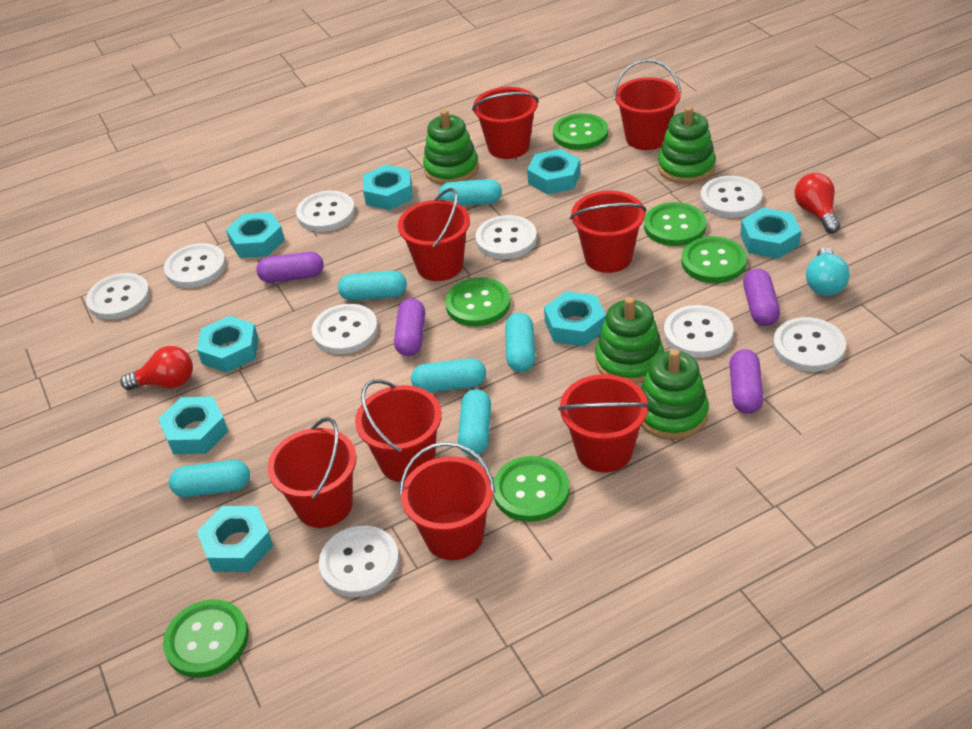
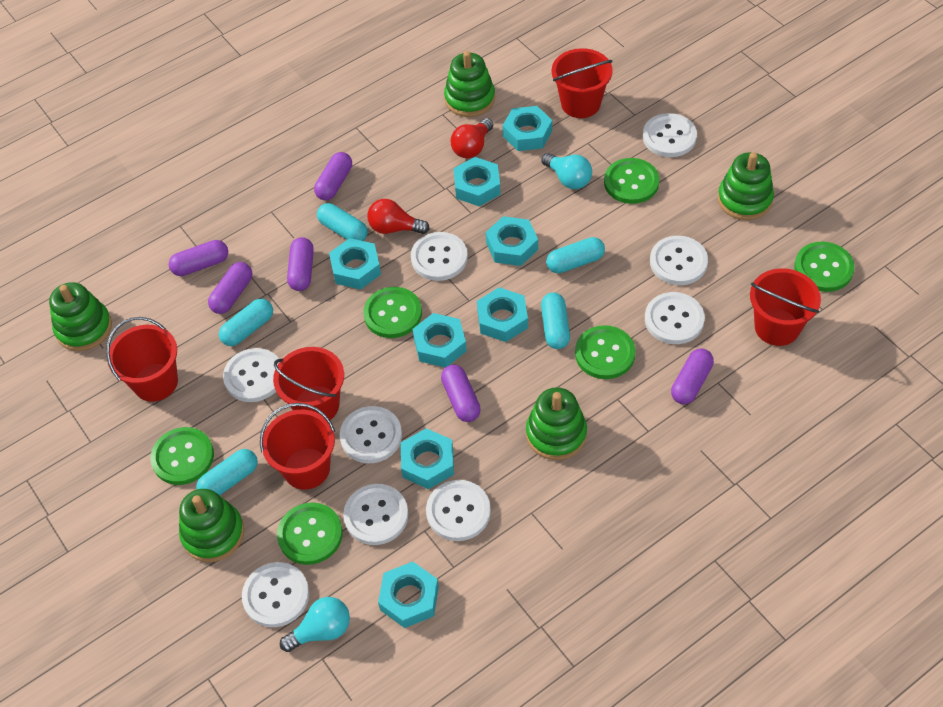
green stacking toy: [423,110,479,185] [595,297,664,384] [641,349,709,440] [658,106,716,184] = 4 -> [49,282,112,351] [179,489,244,562] [444,51,495,117] [526,387,587,460] [718,152,774,220] = 5
purple capsule: [256,252,324,283] [394,298,425,356] [729,349,764,414] [743,269,780,326] = 4 -> [169,240,228,276] [208,262,252,314] [287,237,314,291] [314,152,352,200] [441,365,481,422] [671,349,714,404] = 6
red bucket: [267,417,357,528] [355,379,442,482] [398,188,470,281] [399,442,495,560] [472,87,539,159] [558,374,650,472] [570,191,646,273] [614,59,681,150] = 8 -> [106,317,178,402] [260,403,335,490] [273,347,344,420] [552,48,613,118] [750,268,821,346] = 5
turquoise capsule: [169,460,250,497] [338,271,407,301] [411,358,486,392] [439,179,502,206] [458,389,491,455] [505,313,535,372] = 6 -> [196,449,258,495] [219,299,273,346] [317,203,368,241] [541,292,570,349] [546,237,605,273] = 5
turquoise light bulb: [806,247,849,296] = 1 -> [280,597,350,652] [541,153,592,189] = 2

